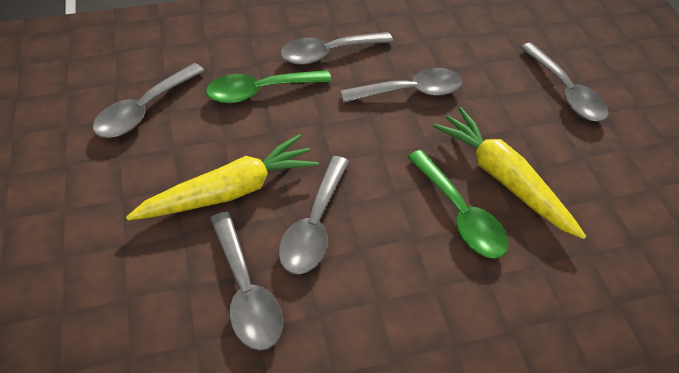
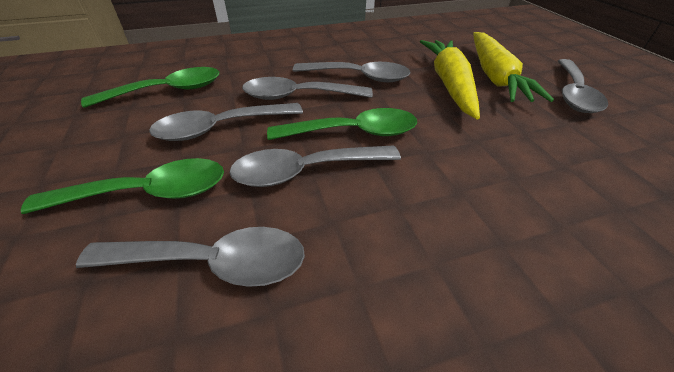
green spoon: [206,70,332,103] [408,150,509,258] = 2 -> [21,158,224,214] [81,67,219,108] [267,108,417,140] = 3

